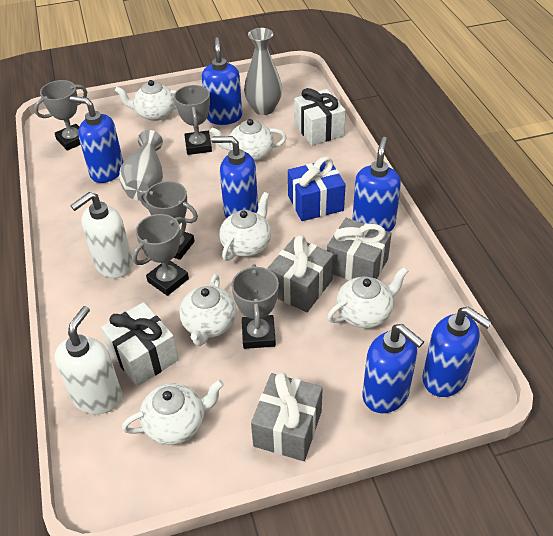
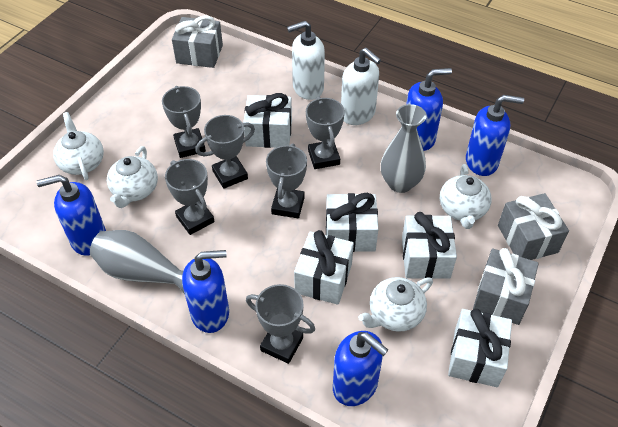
blue gift: [288,157,345,221] = 1 -> none = 0
blue soap dispenser: [70,96,124,183] [201,37,242,125] [211,136,258,218] [352,137,401,232] [363,324,424,413] [422,306,492,397] = 6 -> [36,175,106,256] [182,250,229,333] [333,331,388,406] [406,68,452,151] [466,95,524,176] = 5
grey trophy: [34,80,87,151] [132,214,189,296] [139,181,198,260] [174,85,212,155] [231,264,279,349] = 5 -> [162,86,206,158] [165,159,215,235] [195,115,255,189] [246,284,315,364] [266,143,307,219] [306,97,345,169] = 6
white gift: [101,302,179,386] [294,88,346,146] = 2 -> [243,93,292,148] [294,230,354,305] [326,193,378,252] [402,212,457,279] [448,309,512,387] = 5
white teapot: [115,80,177,121] [122,380,224,445] [179,274,237,346] [210,119,287,161] [219,192,271,261] [327,267,408,328] = 6 -> [53,112,104,180] [107,146,158,208] [358,277,433,332] [440,164,492,229] = 4

